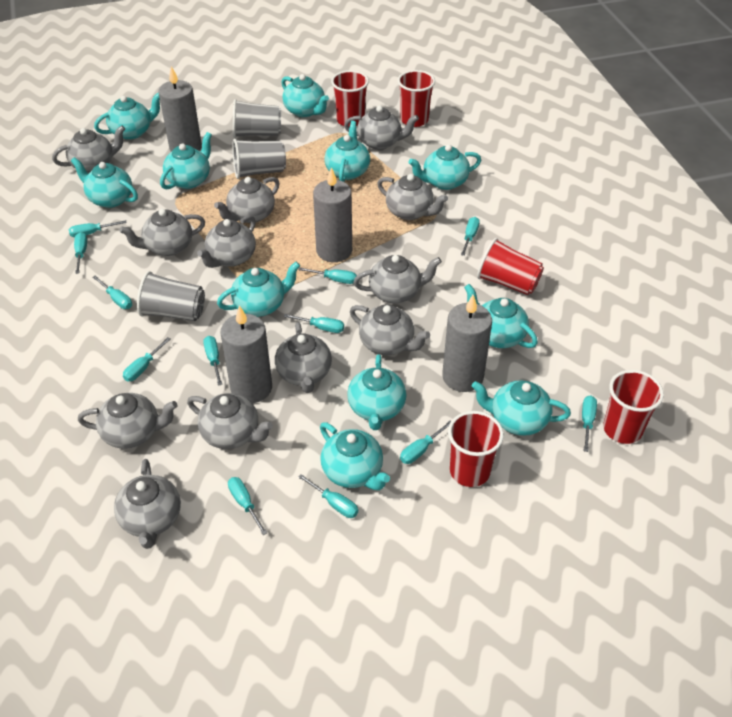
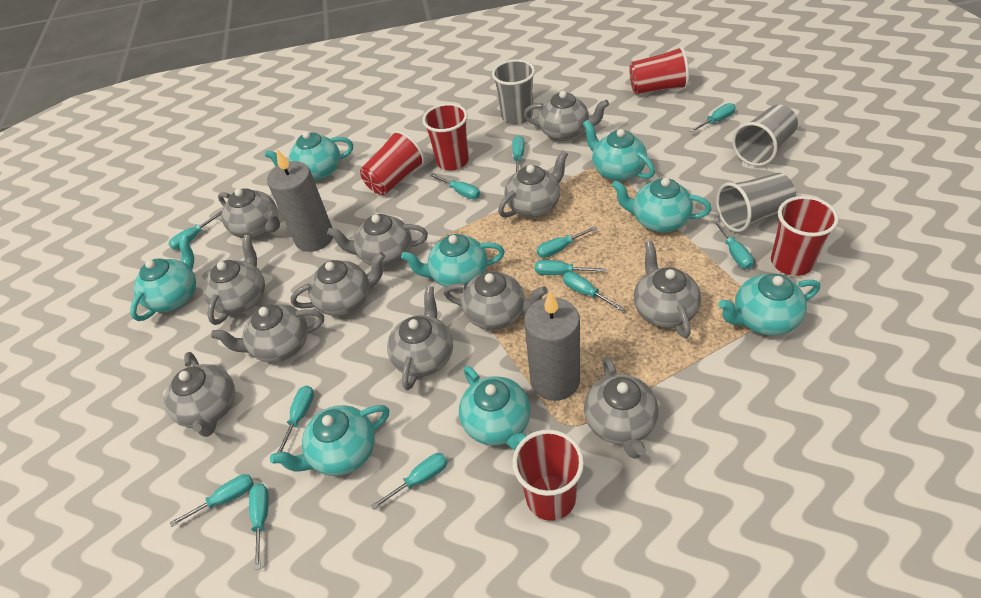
grey candle: [158,66,202,152] [221,305,272,403] [313,167,352,262] [442,295,492,392] = 4 -> [267,149,333,252] [524,291,580,401] = 2
turquoise teapot: [71,157,138,208] [94,93,160,140] [160,132,212,190] [217,262,300,317] [281,74,329,117] [320,422,390,490] [324,121,370,182] [347,354,407,430] [408,144,481,190] [464,284,538,348] [472,380,571,436] = 11 -> [130,234,196,321] [265,131,353,180] [270,405,389,476] [401,234,505,288] [459,366,531,450] [583,120,655,181] [612,178,711,232] [719,274,820,336] = 8

